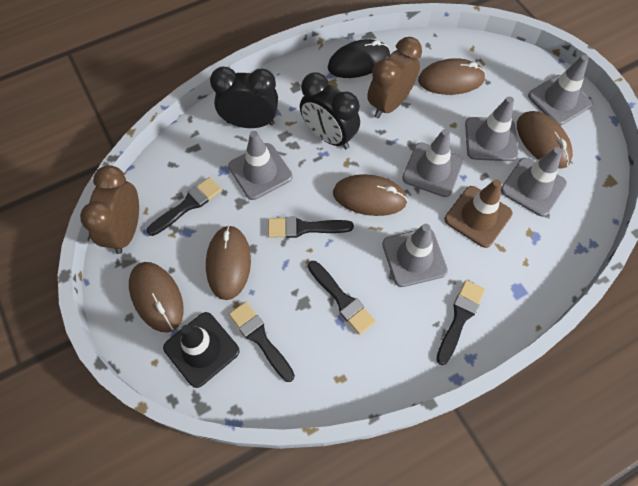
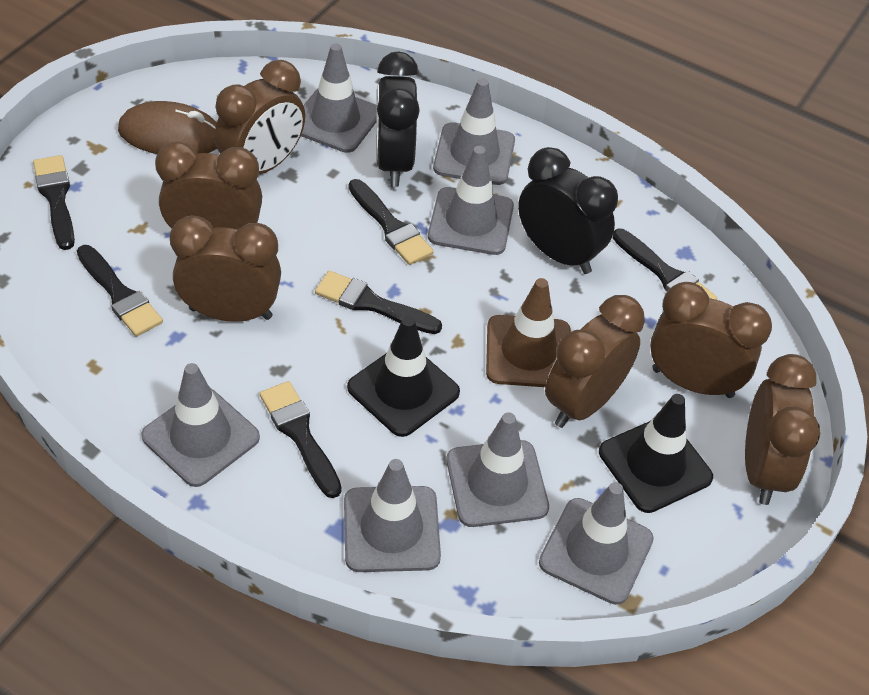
black brush: [147,177,222,236] [229,302,295,382] [268,216,354,238] [308,261,376,335] [436,280,485,365] = 5 -> [33,155,75,250] [77,245,163,337] [260,381,342,498] [315,271,442,334] [349,179,434,265] [613,229,717,300] = 6
black mouse: [328,39,390,78] = 1 -> none = 0
black traffic cone: [163,312,240,388] = 1 -> [347,316,460,437] [599,394,713,513] = 2
brown clock: [80,165,139,254] [367,37,422,119] = 2 -> [155,141,262,230] [170,215,281,322] [215,60,305,174] [545,295,645,428] [650,282,772,398] [745,354,820,505] = 6
brown mouse: [129,262,184,333] [206,225,251,300] [333,174,408,216] [418,58,486,95] [517,111,573,169] = 5 -> [118,101,217,154] = 1
grey traffic cone: [228,131,292,200] [382,224,448,287] [402,129,463,197] [465,96,518,161] [501,147,567,217] [528,55,592,125] = 6 -> [141,363,260,487] [301,44,377,153] [344,459,441,572] [428,146,514,255] [433,78,515,185] [447,412,549,527] [539,482,654,605] = 7

